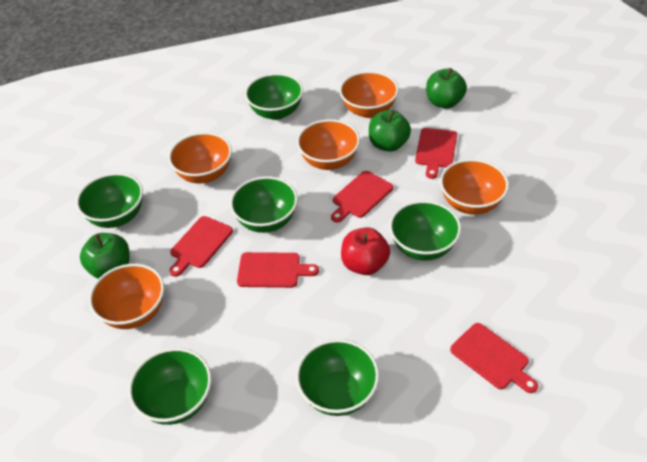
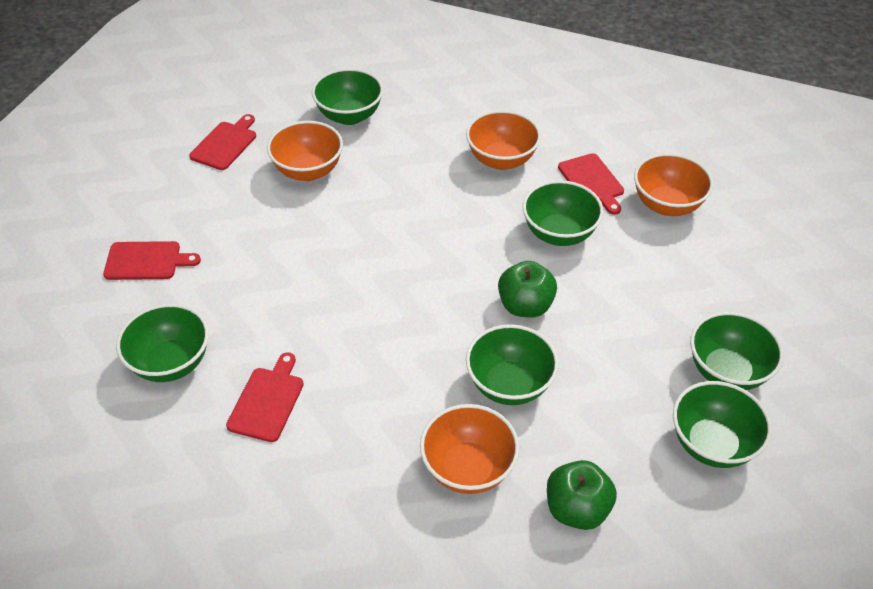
green apple: [80,233,130,279] [369,110,411,152] [426,68,467,109] = 3 -> [498,261,557,318] [547,460,617,530] = 2
orange bowl: [89,264,164,329] [168,132,232,184] [297,119,360,170] [339,71,399,118] [440,159,509,215] = 5 -> [267,121,343,181] [420,404,519,494] [466,110,541,170] [634,153,713,216] = 4
red apple: [341,227,390,275] = 1 -> none = 0
red cutting board: [169,216,233,277] [237,252,319,288] [331,171,393,223] [415,128,457,179] [450,323,538,393] = 5 -> [103,241,201,280] [189,114,256,170] [226,352,304,442] [558,153,624,215] = 4

